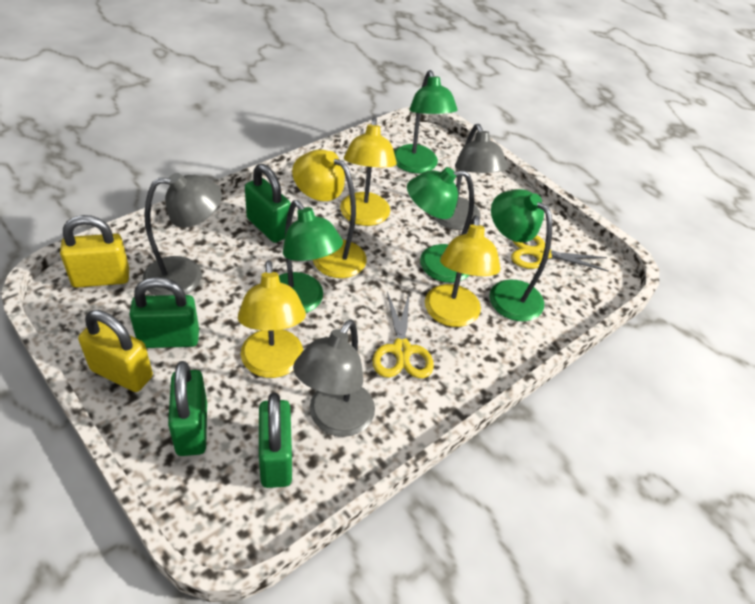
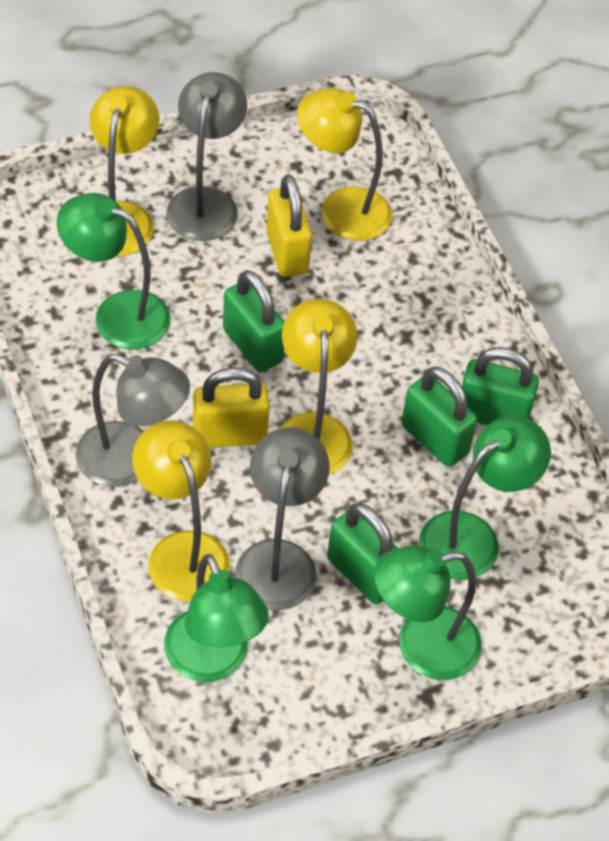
yellow scissors: [373,292,434,378] [511,236,608,271] = 2 -> none = 0

